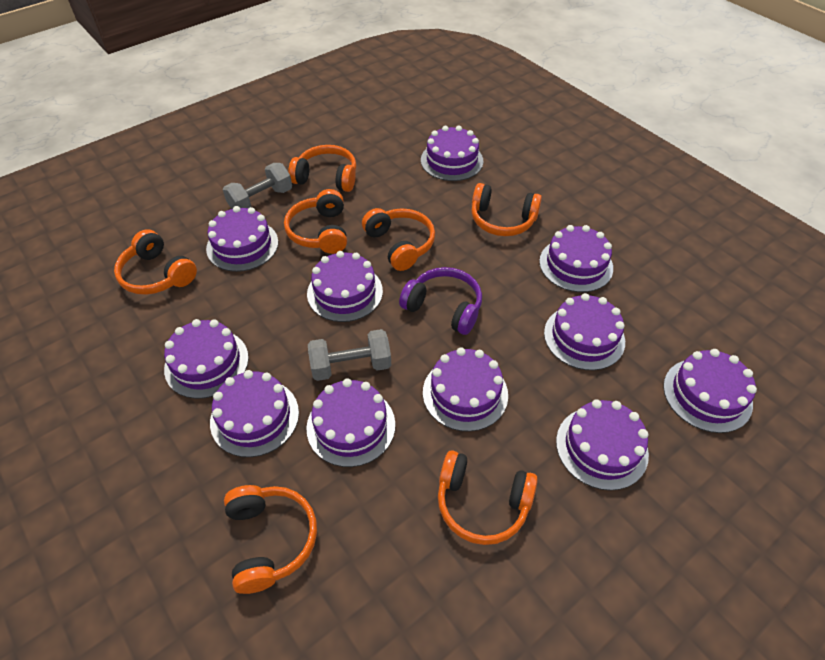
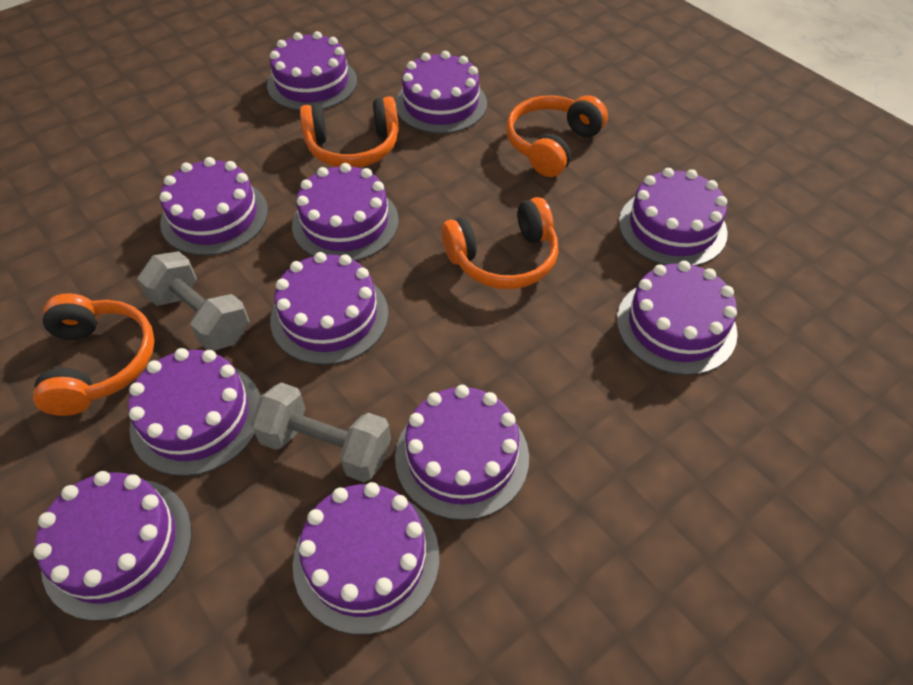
orange headphones: [114,229,197,295] [224,485,317,594] [284,189,347,254] [288,145,356,192] [362,208,435,271] [438,450,538,545] [471,183,542,236] = 7 -> [33,293,155,416] [300,96,399,168] [441,197,558,289] [506,95,608,177] = 4
purple headphones: [399,267,482,335] = 1 -> none = 0

